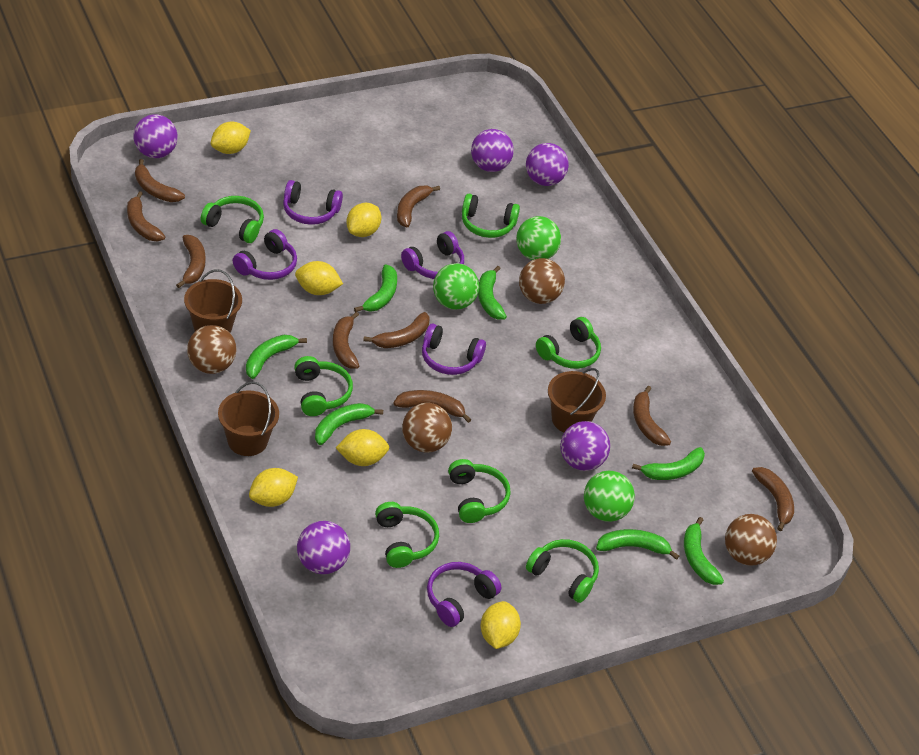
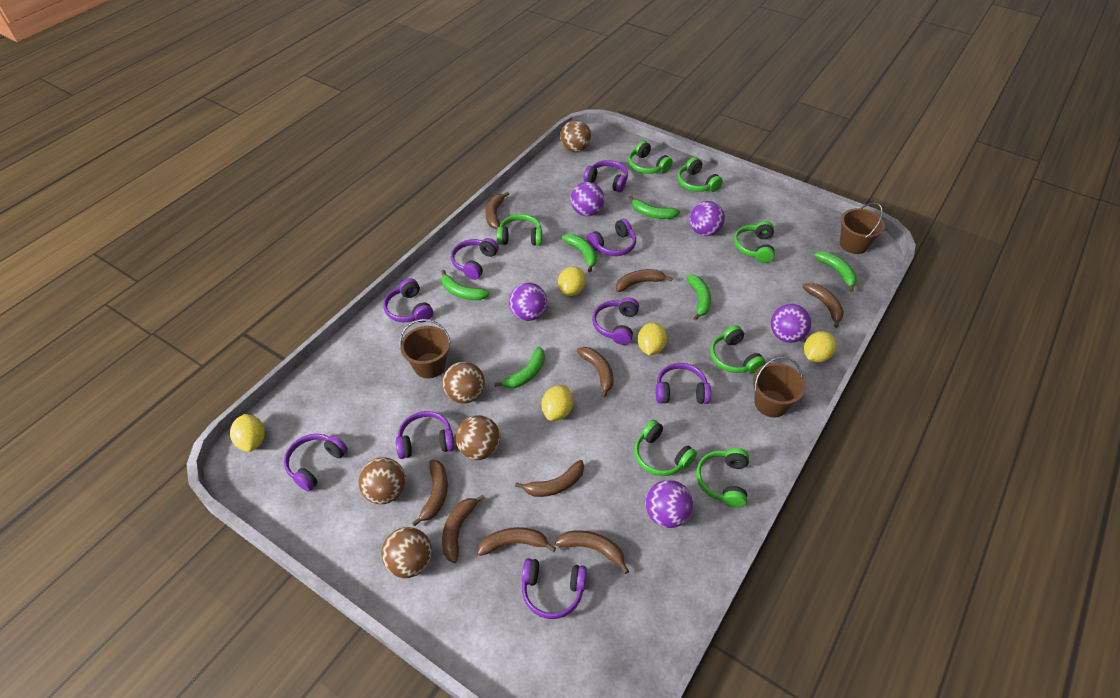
brown ball: [187,325,236,374] [402,403,452,453] [519,258,565,304] [725,514,777,566] = 4 -> [358,457,406,504] [381,527,432,578] [443,362,485,404] [456,415,500,460] [560,120,591,152] = 5
green ball: [433,263,479,310] [516,216,561,260] [584,471,635,522] = 3 -> none = 0
green banana: [246,335,307,379] [315,403,383,445] [354,264,397,312] [478,266,507,320] [596,529,679,560] [632,447,705,480] [684,517,724,585] = 7 -> [441,270,490,300] [494,347,545,388] [562,234,597,272] [629,196,680,219] [686,275,711,321] [814,251,857,292] = 6
purple headphones: [233,229,297,280] [283,180,343,225] [401,231,464,279] [422,324,486,375] [427,562,501,627] = 5 -> [284,434,348,492] [383,278,433,323] [396,411,455,459] [451,238,499,280] [522,558,587,619] [583,160,628,192] [587,219,636,256] [592,297,639,345] [656,363,711,404] = 9
yellow lemon: [211,122,251,154] [249,468,298,507] [295,261,343,295] [336,429,389,466] [346,203,381,237] [481,601,521,649] = 6 -> [230,414,265,452] [541,385,573,421] [558,266,586,296] [638,322,667,355] [804,331,836,362] = 5

